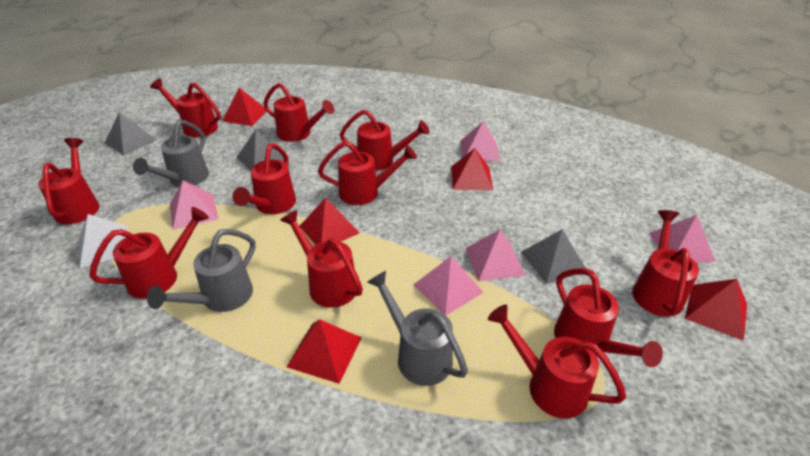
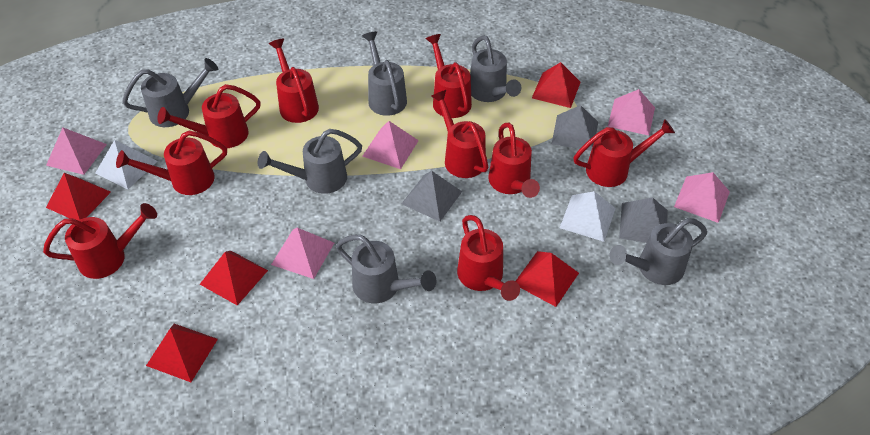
grey watering can: [133,120,209,187] [147,229,256,312] [367,271,468,386] = 3 -> [122,58,218,127] [258,129,362,194] [336,235,437,303] [362,31,407,116] [470,35,521,102] [609,218,707,285] = 6
red watering can: [38,138,99,224] [89,207,209,299] [150,78,221,137] [232,143,296,214] [263,83,334,142] [280,210,363,308] [318,141,417,205] [340,110,429,171] [488,305,626,419] [554,268,663,367] [632,210,699,317] = 11 -> [43,203,157,279] [116,131,227,195] [157,84,261,148] [269,39,319,123] [426,34,472,118] [431,90,488,178] [457,215,520,301] [488,123,540,198] [573,119,675,187] = 9
white pyramid: [79,214,128,268] = 1 -> [96,140,158,190] [560,191,616,242] = 2

